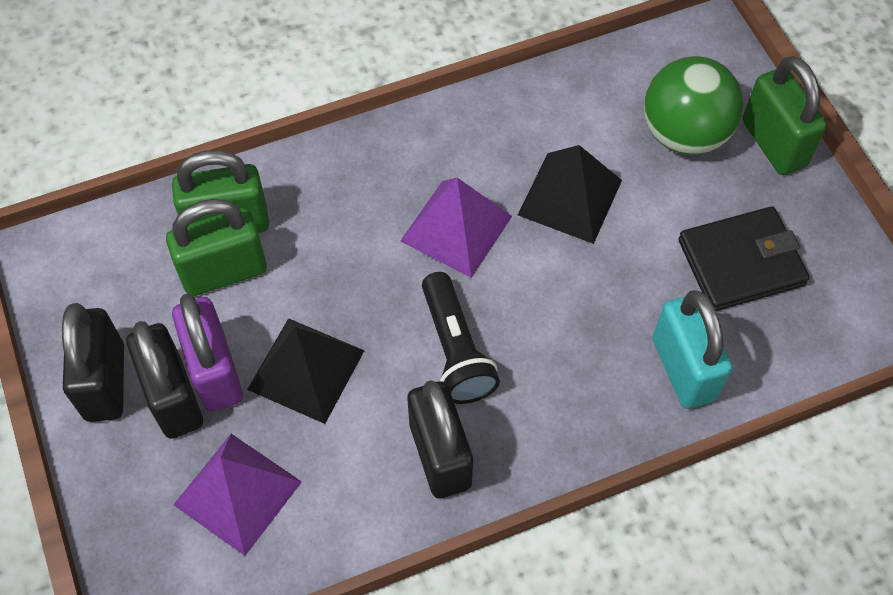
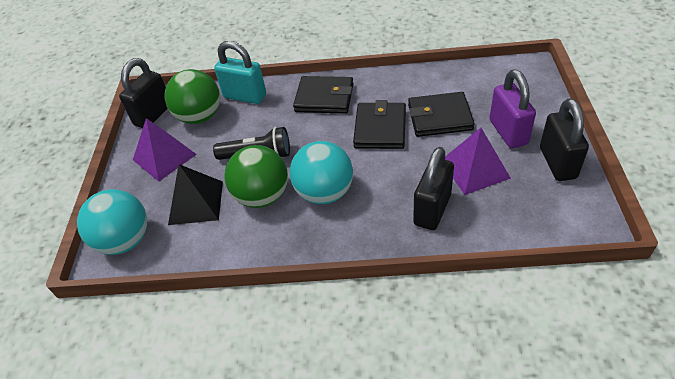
black pyramid: [247,318,365,424] [518,145,622,244] = 2 -> [168,164,223,225] = 1
black wallet: [678,206,810,311] = 1 -> [293,76,354,114] [353,100,406,149] [408,92,475,137] = 3
green ball: [644,56,744,155] = 1 -> [165,69,220,124] [224,145,288,208] = 2
green padlock: [166,199,267,296] [172,150,269,233] [743,56,827,175] = 3 -> none = 0
turquoise ball: none = 0 -> [77,189,147,255] [290,141,353,204] = 2

